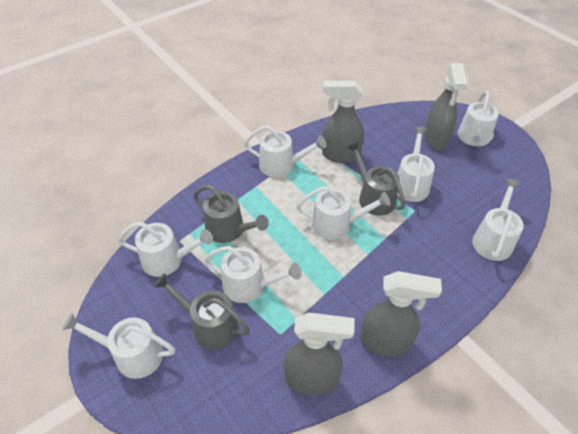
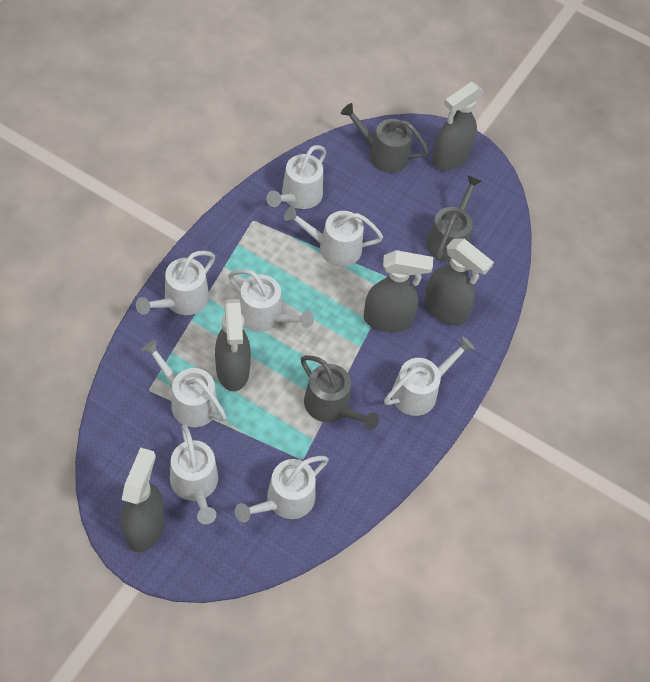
grey spray bottle: [284,312,355,395] [322,81,364,163] [360,271,442,356] [424,63,468,151] = 4 -> [121,447,165,553] [215,299,251,391] [364,250,433,332] [424,238,494,326] [432,82,484,170] = 5

